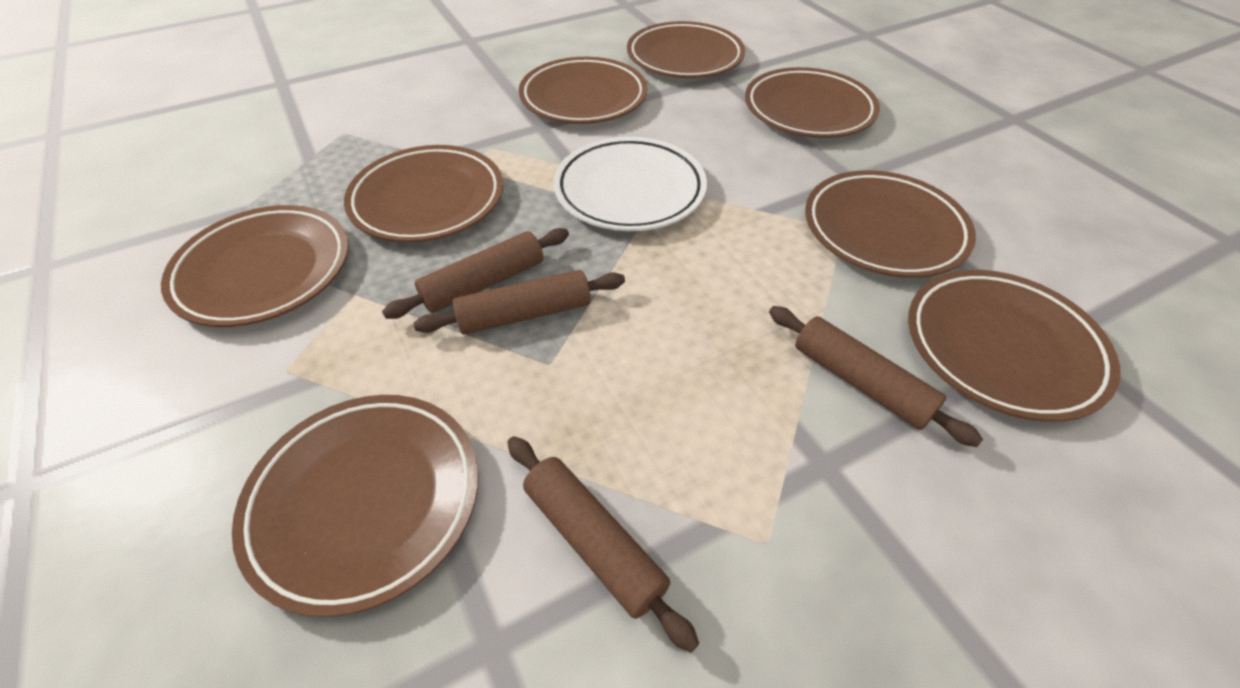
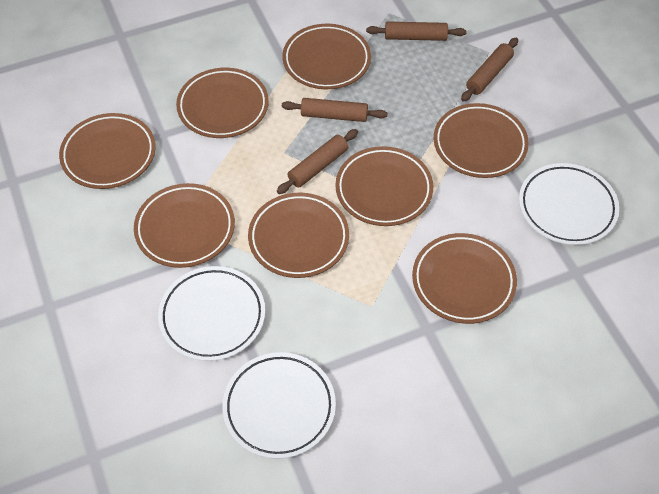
white plate: [554,137,707,231] = 1 -> [158,266,265,361] [222,352,336,459] [519,163,619,245] = 3

